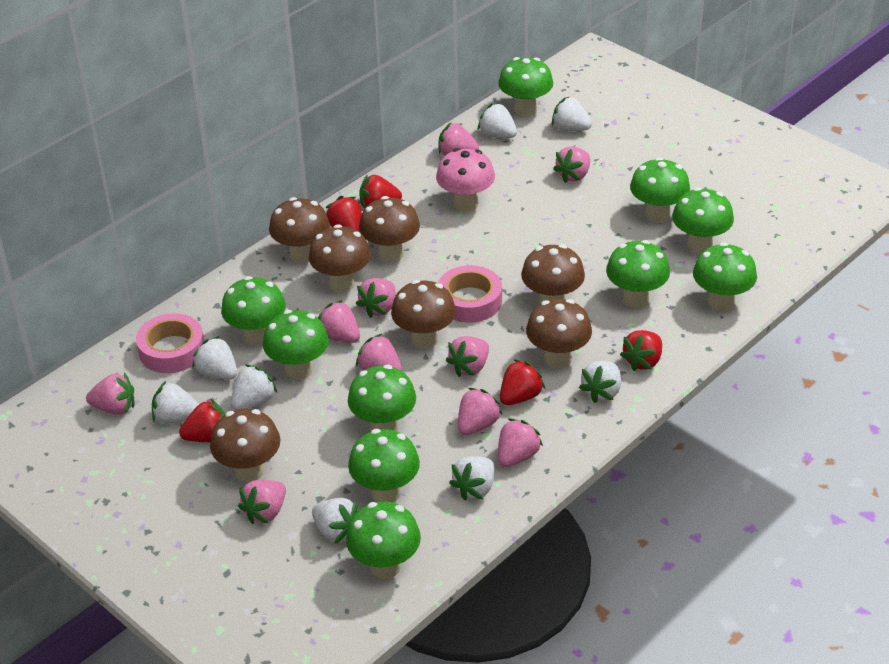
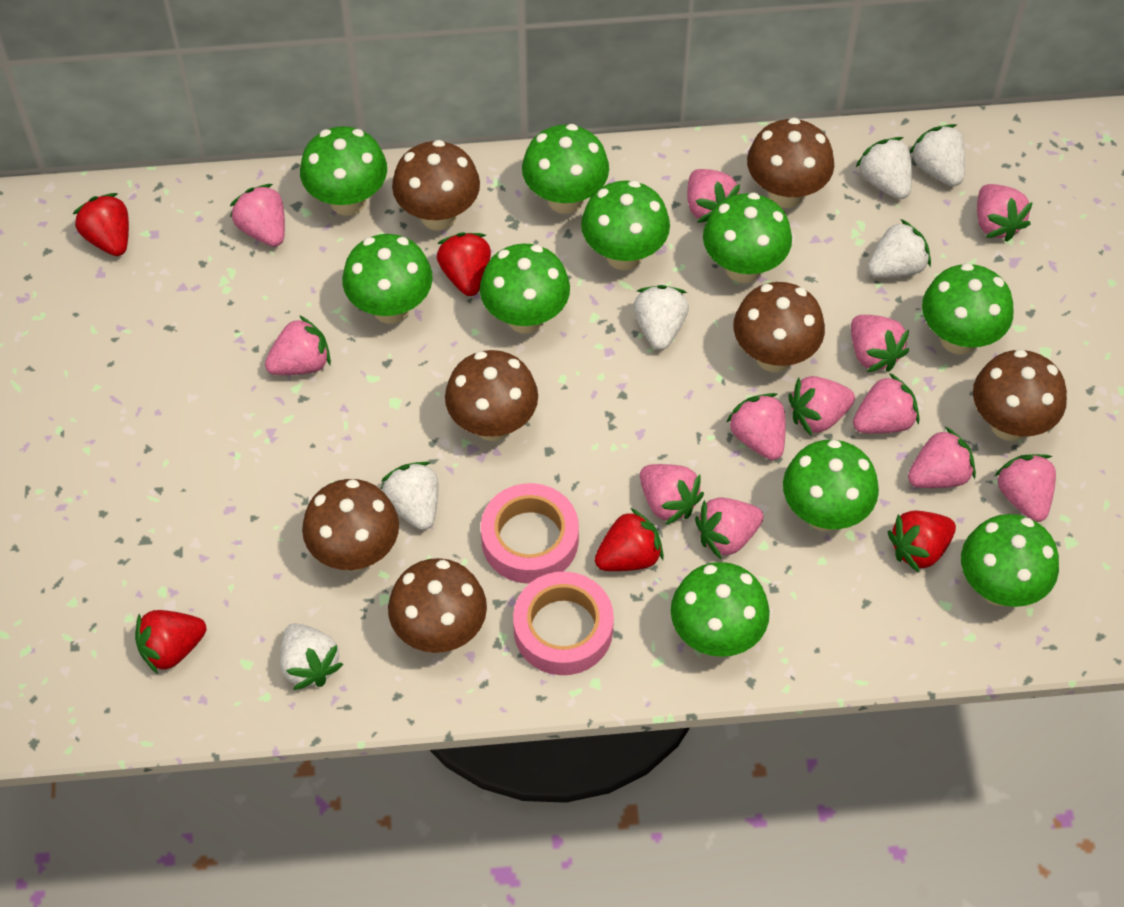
pink mushroom: [436,148,495,212] = 1 -> none = 0
pink strawberry: [86,372,135,415] [238,480,286,524] [318,300,360,343] [356,278,395,318] [356,334,402,371] [438,122,479,156] [446,336,489,377] [458,388,502,435] [498,418,543,467] [553,146,590,183] = 10 -> [230,184,285,247] [265,315,331,375] [640,464,704,525] [687,169,740,223] [695,498,764,559] [726,393,786,460] [788,376,855,436] [851,315,909,372] [853,373,919,434] [908,427,976,488] [977,184,1033,242] [995,454,1056,522] = 12
white strawberry: [152,381,199,424] [192,336,237,379] [231,365,277,410] [312,498,358,544] [449,456,495,501] [478,103,517,138] [552,96,592,131] [579,361,621,403] = 8 -> [280,623,343,690] [381,462,438,530] [633,285,689,350] [855,137,912,199] [868,219,931,278] [910,124,965,186] = 6

